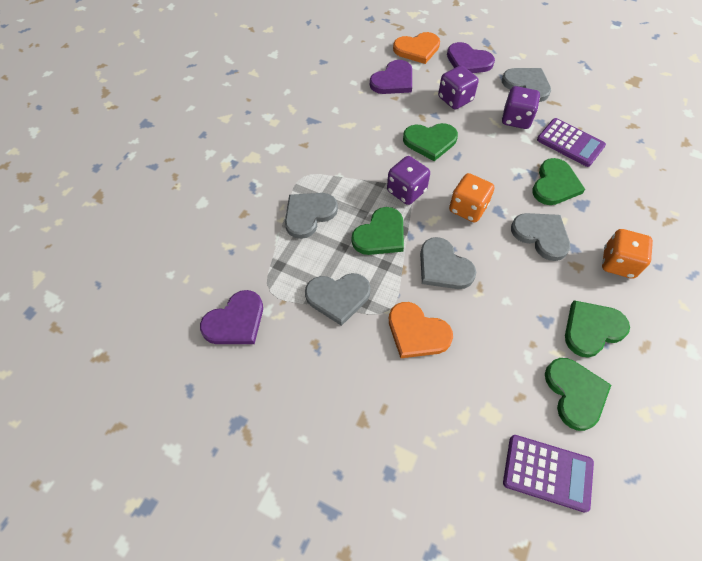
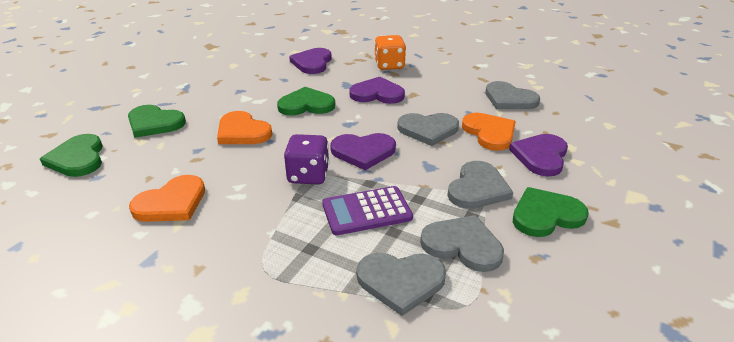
green heart: [352,207,404,255] [403,123,458,161] [532,158,585,205] [545,358,611,431] [565,300,630,358] = 5 -> [40,134,103,177] [128,105,186,138] [277,87,335,116] [513,187,589,237] = 4
orange dice: [449,173,494,222] [602,229,653,279] = 2 -> [374,35,406,70] = 1
orange heart: [389,302,453,358] [393,32,440,64] = 2 -> [129,175,205,222] [217,111,272,144] [462,113,516,151] = 3
purple calculator: [503,435,594,512] [537,118,606,167] = 2 -> [322,186,413,235] = 1
purple dice: [387,156,430,205] [438,65,479,109] [502,86,540,129] = 3 -> [284,134,329,184] = 1
purple heart: [200,290,263,344] [370,60,412,94] [447,42,495,73] = 3 -> [289,48,332,74] [330,133,396,170] [349,77,405,104] [509,134,568,177] = 4

